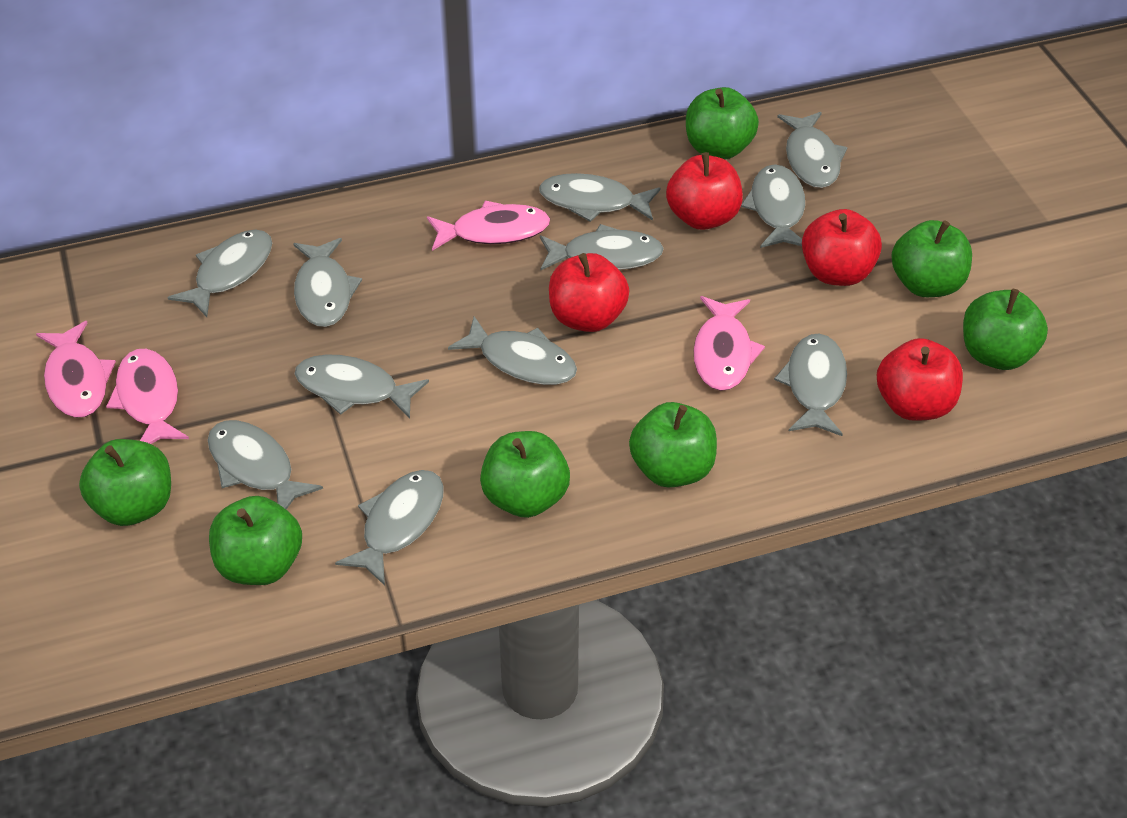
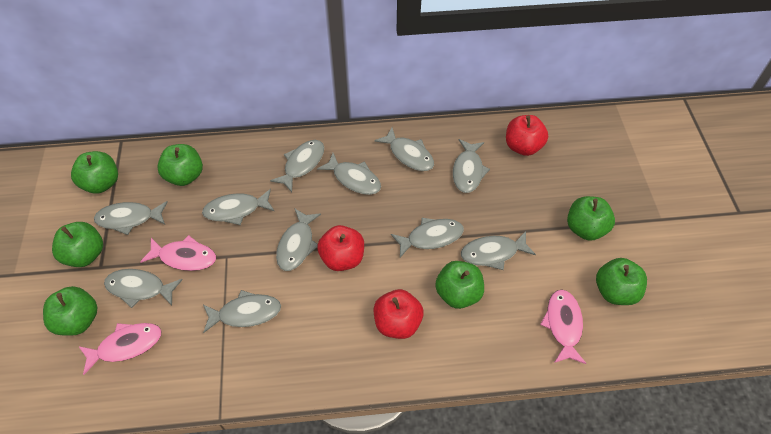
pink fish: [36,321,116,418] [106,349,189,444] [427,201,550,251] [694,296,765,391] = 4 -> [78,323,162,375] [140,235,216,271] [540,290,587,364] = 3
red apple: [549,253,629,332] [666,152,743,230] [802,209,882,286] [877,338,963,421] = 4 -> [317,225,364,271] [374,289,424,339] [506,115,548,156] = 3

